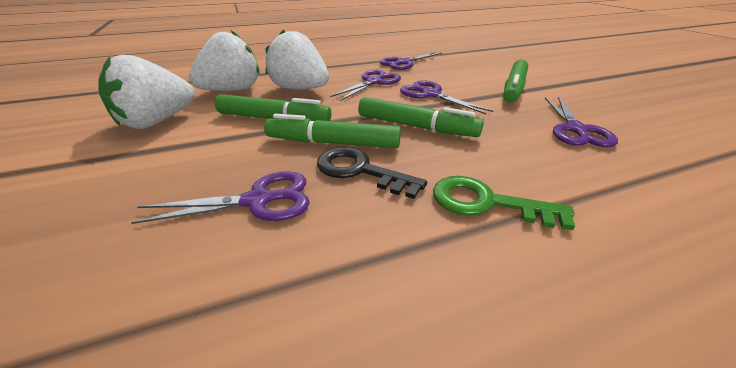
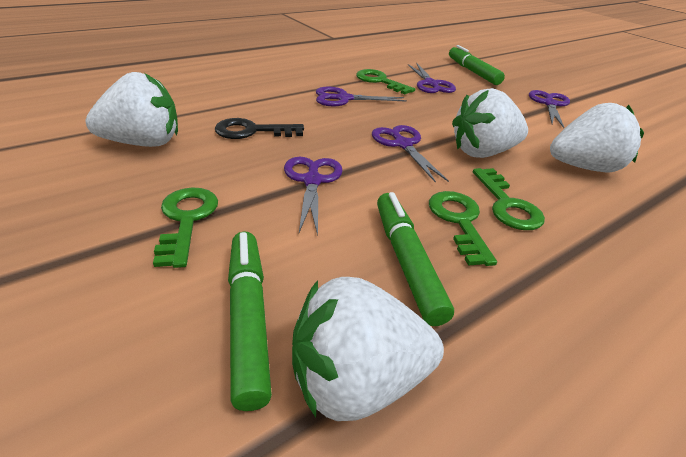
green key: [433,176,575,230] = 1 -> [153,187,218,268] [356,69,415,94] [429,191,497,266] [473,168,545,230] = 4
green marker: [215,94,331,121] [264,114,401,148] [358,97,484,137] [504,59,528,103] = 4 -> [228,232,272,411] [377,192,454,326] [449,45,505,85] = 3
white strawberry: [98,55,195,129] [189,30,260,91] [265,29,329,90] = 3 -> [85,72,178,147] [292,277,444,421] [452,88,528,158] [550,103,644,172] = 4

